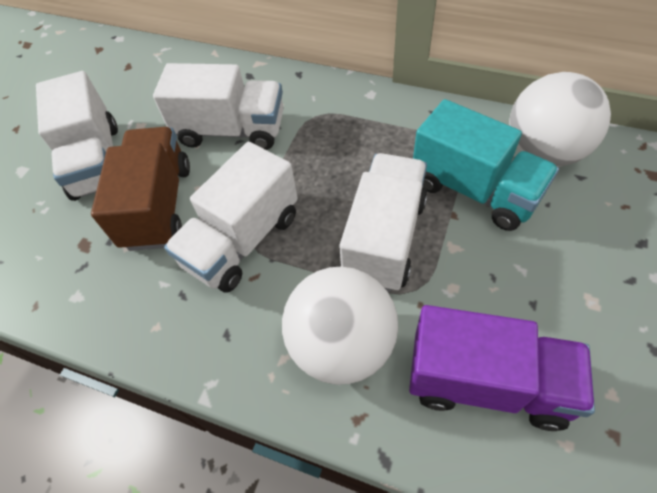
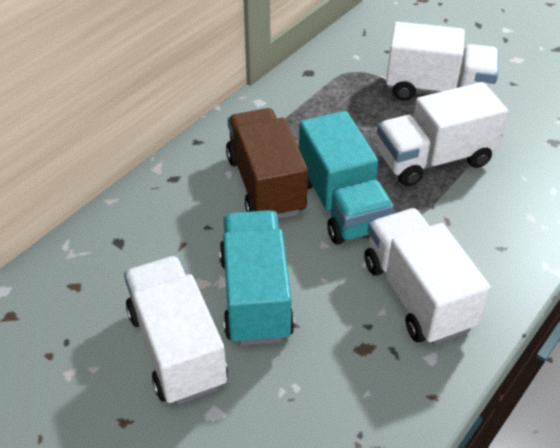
purple truck: [409,305,595,431] = 1 -> none = 0
turquoise truck: [413,99,559,231] = 1 -> [219,210,295,346] [299,111,394,245] = 2
white ball: [282,267,398,385] [509,72,611,167] = 2 -> none = 0

